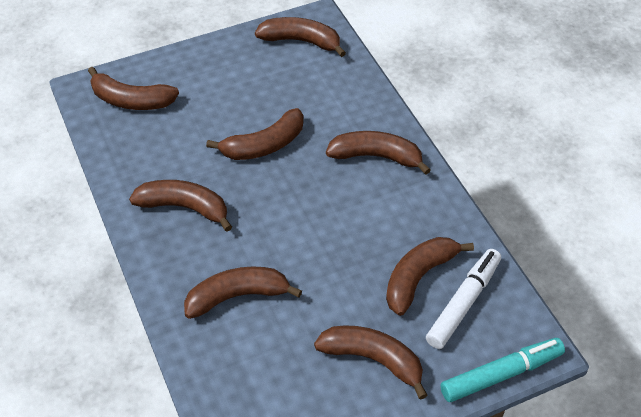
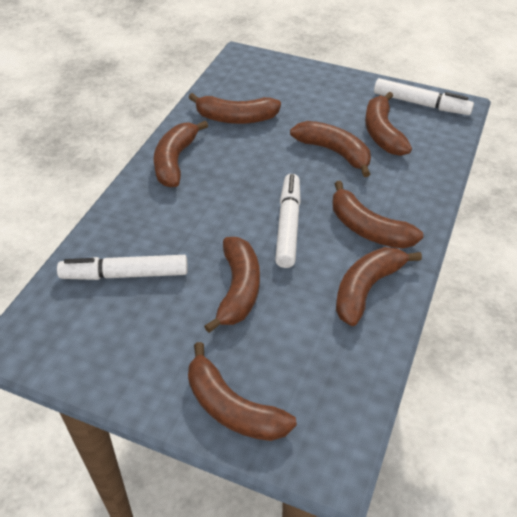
turquoise marker: [440,338,565,402] = 1 -> none = 0
white marker: [426,249,501,349] = 1 -> [57,255,188,280] [275,174,301,268] [374,78,474,115] = 3

